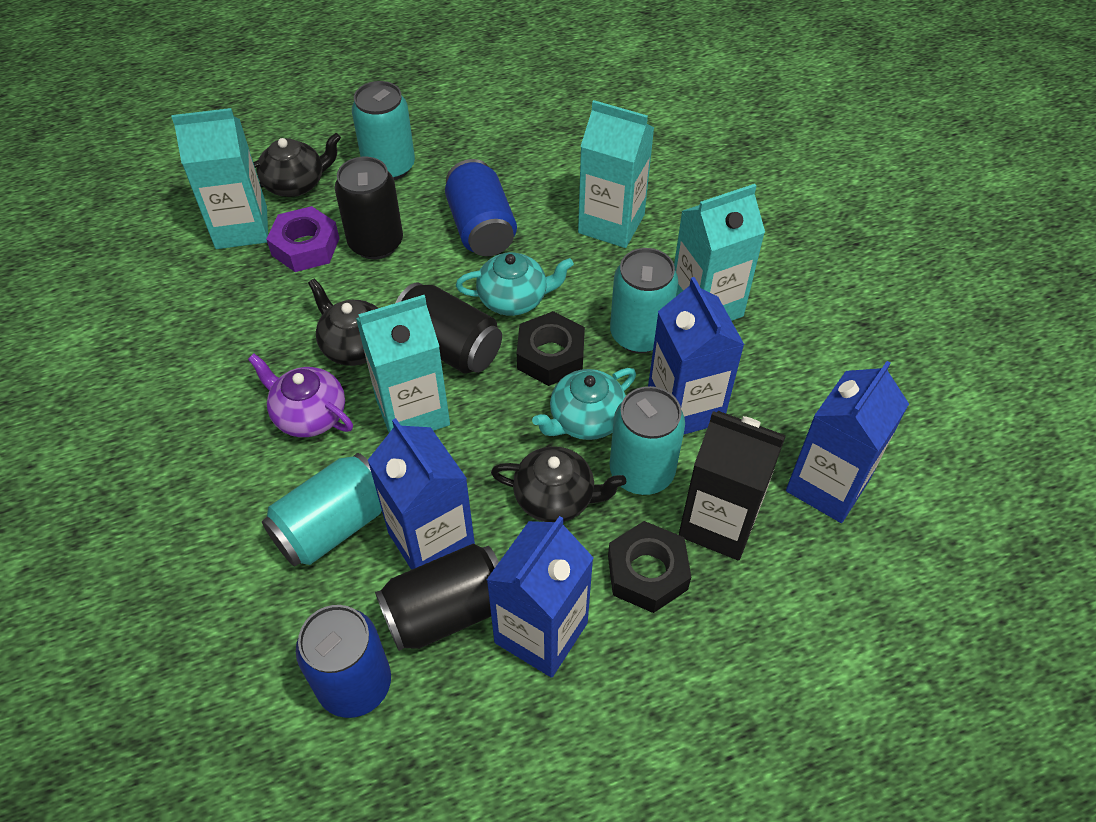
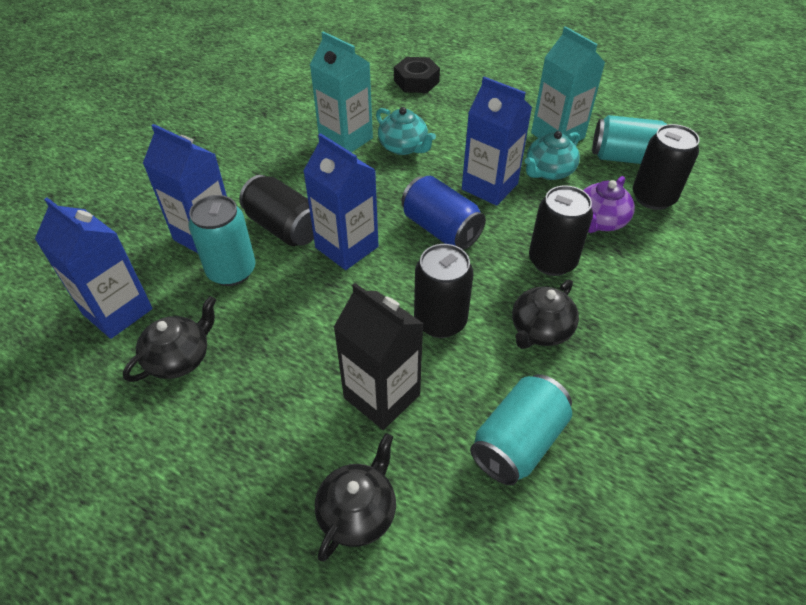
black can: [335,157,403,259] [375,544,499,651] [395,282,502,374] = 3 -> [239,175,314,246] [414,244,474,338] [529,185,593,276] [633,124,700,210] = 4
black nut: [517,311,585,386] [608,521,691,613] = 2 -> [394,57,440,93] = 1
blue can: [296,605,391,718] [445,159,517,256] = 2 -> [401,176,486,250] = 1
purple nut: [266,206,340,272] = 1 -> none = 0
turquoise can: [262,453,382,566] [352,81,415,180] [610,248,678,353] [610,386,685,495] = 4 -> [188,195,256,286] [470,374,572,485] [592,115,668,164] = 3
turquoise carton: [171,108,268,249] [356,295,450,433] [578,100,655,248] [674,184,765,321] = 4 -> [310,31,373,153] [531,26,605,142] = 2

